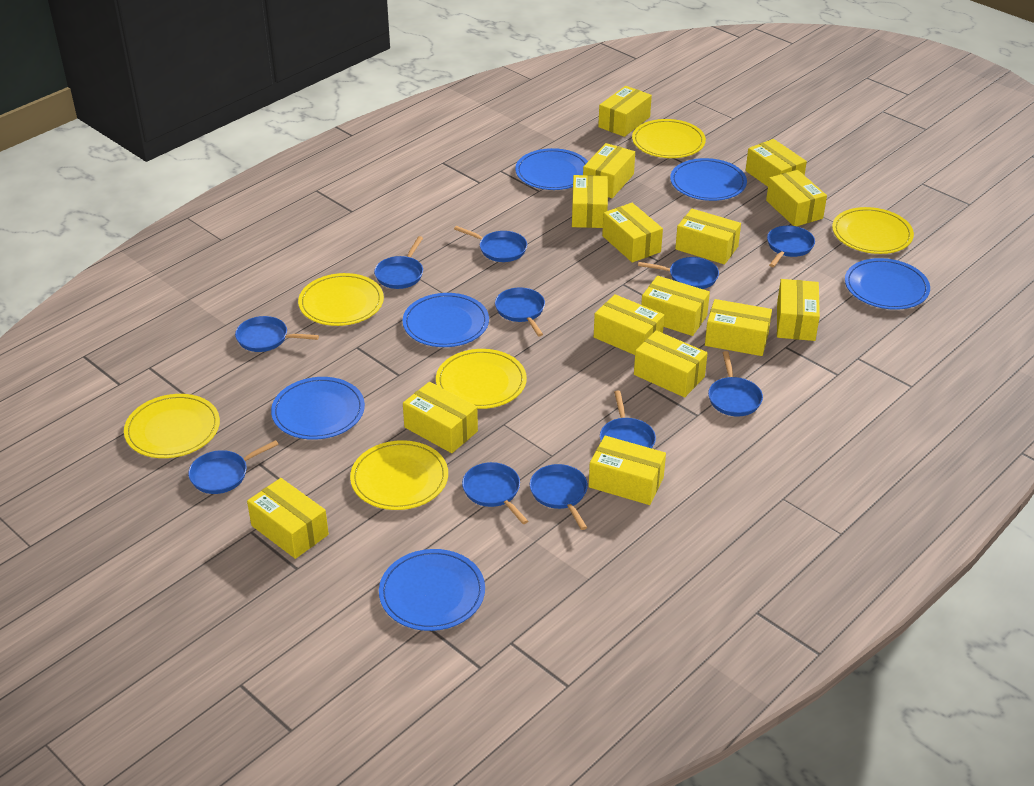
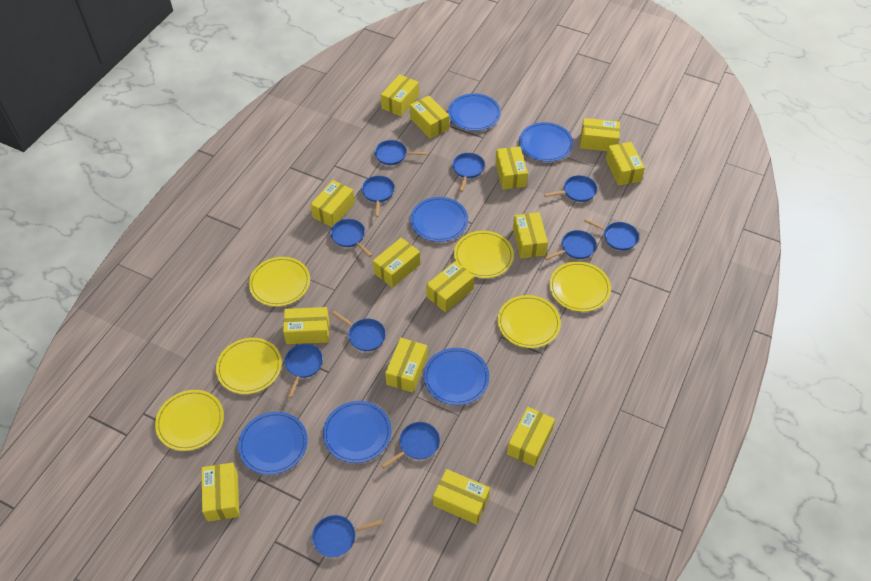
yellow box: [247,478,329,559] [403,382,478,453] [572,175,608,228] [583,143,635,198] [589,436,666,505] [594,294,664,355] [598,86,652,137] [602,203,663,263] [634,330,708,397] [641,276,710,336] [675,209,741,264] [705,299,772,356] [746,139,807,187] [766,170,827,226] [777,279,820,341] = 15 -> [202,463,239,522] [283,307,329,344] [310,180,355,227] [373,238,420,288] [381,74,419,116] [385,338,428,392] [410,96,449,139] [426,261,474,312] [433,469,490,525] [495,146,528,189] [507,407,555,467] [513,212,548,258] [580,118,620,151] [606,142,645,186] = 14

